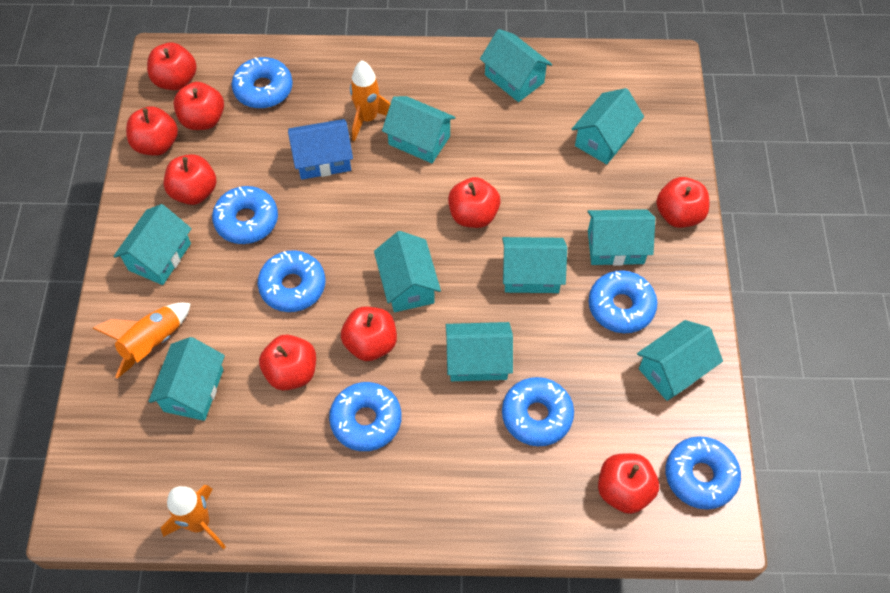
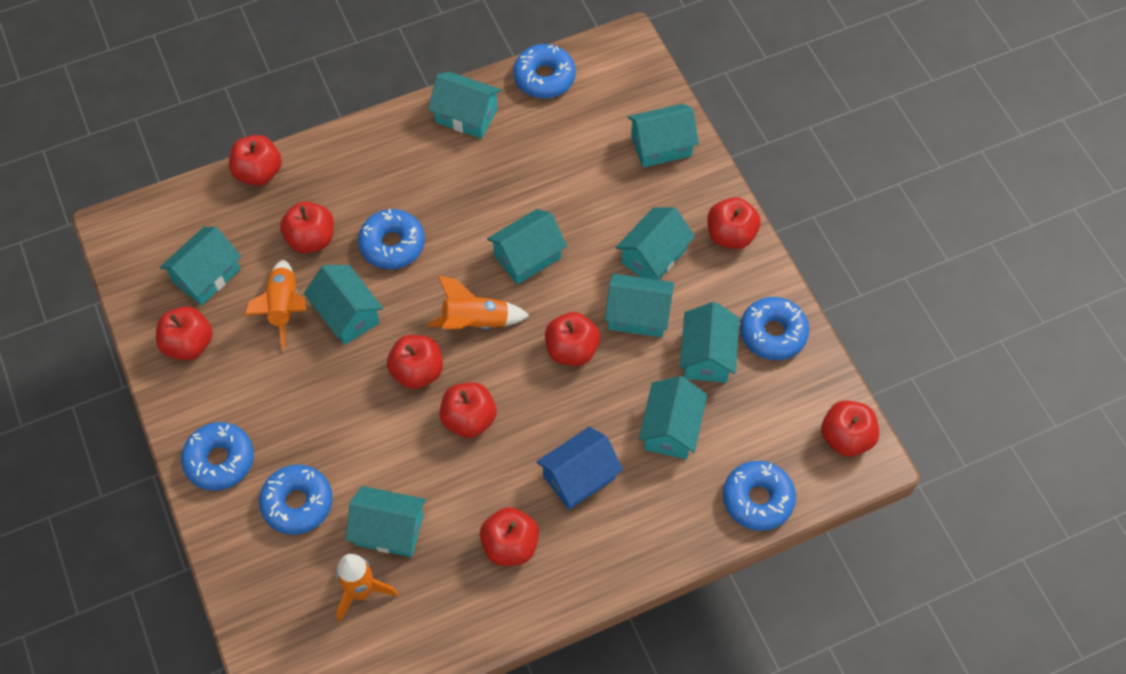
blue donut: [212,186,278,244] [232,57,293,109] [258,250,325,312] [329,382,402,451] [502,377,574,446] [588,270,657,333] [666,436,741,510] = 7 -> [181,422,254,491] [259,465,333,535] [358,209,425,269] [513,44,576,98] [723,461,796,531] [740,297,809,360] = 6

